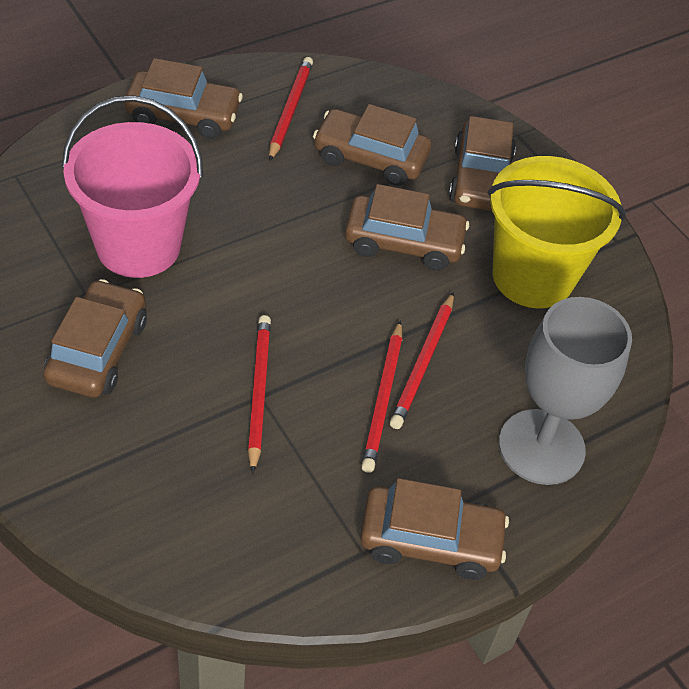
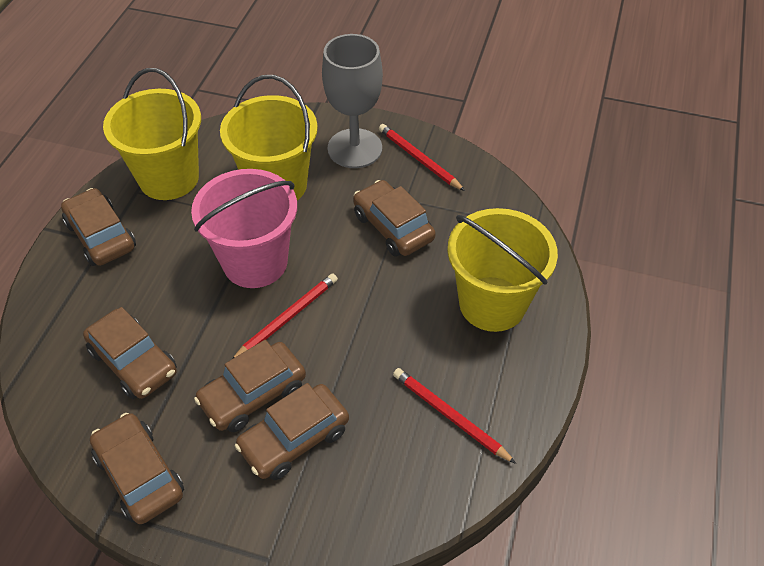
red pencil: [248,315,271,474] [269,57,313,161] [361,320,402,473] [390,292,454,429] = 4 -> [232,274,338,359] [379,124,465,191] [393,368,516,464] = 3
yellow bucket: [487,156,626,308] = 1 -> [103,68,201,200] [220,75,318,201] [447,208,558,332] = 3

